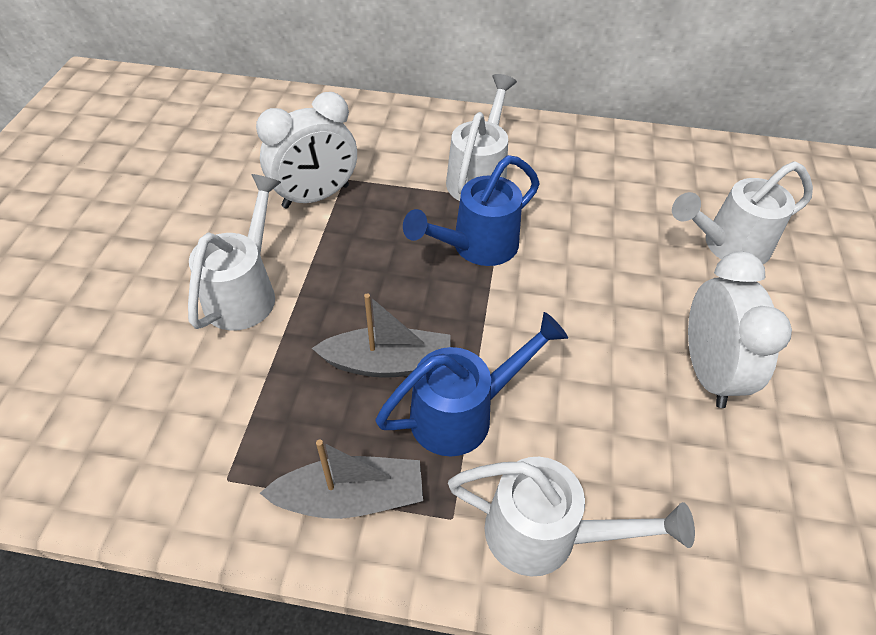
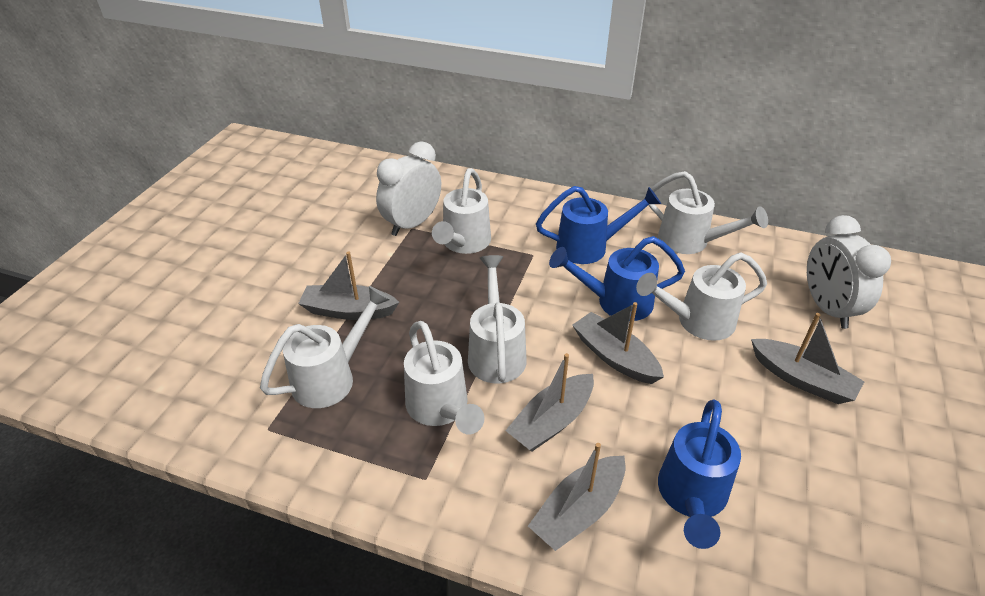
blue watering can: [375,312,568,456] [403,155,540,266] = 2 -> [536,186,661,264] [549,236,685,321] [658,399,741,549] = 3
grey boat: [260,439,423,519] [312,293,451,378] = 2 -> [298,251,399,320] [505,353,594,452] [528,443,626,551] [572,302,664,384] [751,313,865,404] = 5
white watering can: [188,174,281,331] [446,74,517,201] [448,457,695,577] [672,161,813,264] = 4 -> [260,286,391,408] [404,321,485,434] [432,168,491,254] [468,255,527,384] [636,253,767,341] [649,171,768,254] = 6

